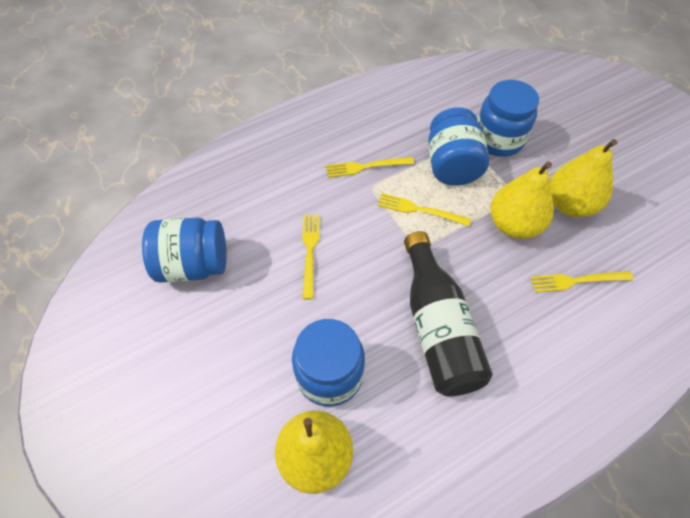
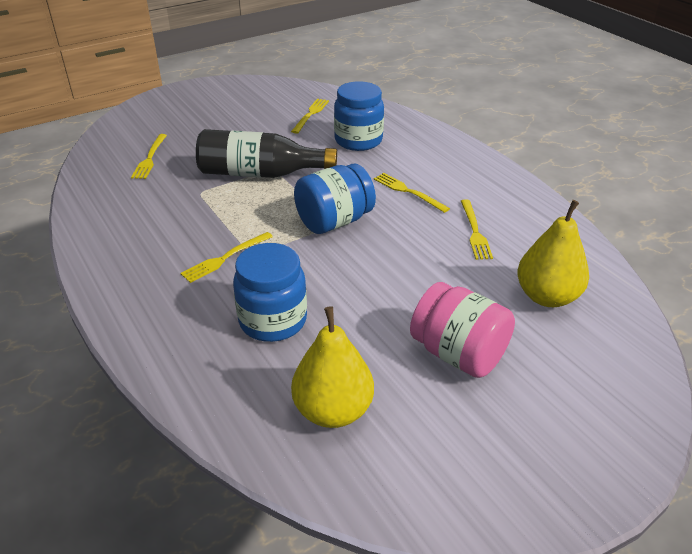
blue jar: [142,217,226,283] [292,319,365,407] [428,108,489,186] [477,80,539,157] = 4 -> [233,243,307,342] [294,164,376,234] [334,81,384,151] = 3
pink jar: none = 0 -> [410,282,515,378] = 1
yellow fork: [302,215,320,300] [326,157,414,178] [377,193,471,226] [530,271,633,293] = 4 -> [131,134,167,179] [180,232,273,283] [291,99,329,134] [374,173,450,213] [461,199,493,260] = 5
yellow pear: [275,411,353,494] [490,161,554,239] [550,139,617,217] = 3 -> [291,306,374,428] [517,200,589,307] = 2

